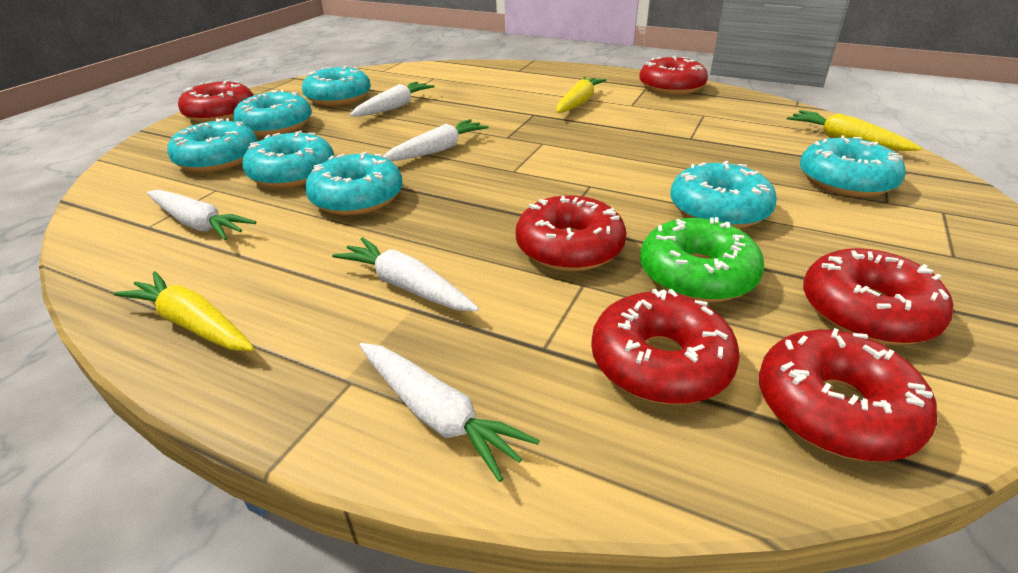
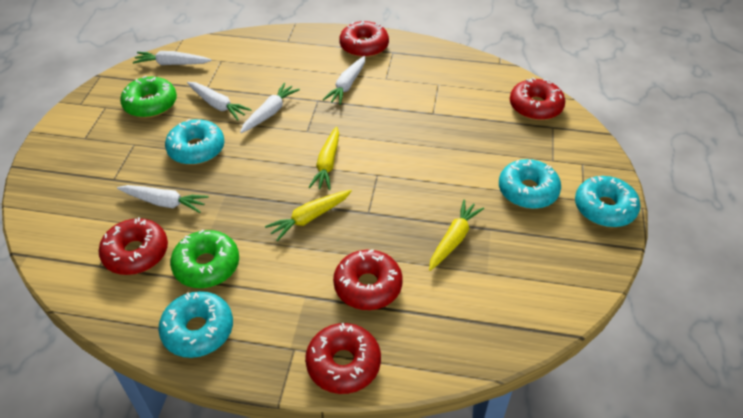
green donut: [640,217,764,302] = 1 -> [120,76,177,118] [170,230,239,288] = 2
red donut: [178,80,254,123] [516,195,627,271] [591,289,740,405] [639,56,708,95] [759,328,937,462] [803,248,953,345] = 6 -> [98,217,168,275] [305,323,381,394] [333,250,403,310] [339,21,389,58] [510,77,565,120] = 5
turquoise donut: [167,118,258,172] [233,90,312,136] [242,130,335,188] [302,66,371,106] [305,152,403,215] [671,161,777,229] [800,135,906,197] = 7 -> [158,291,233,358] [165,119,224,165] [499,159,561,209] [575,176,640,227] = 4

